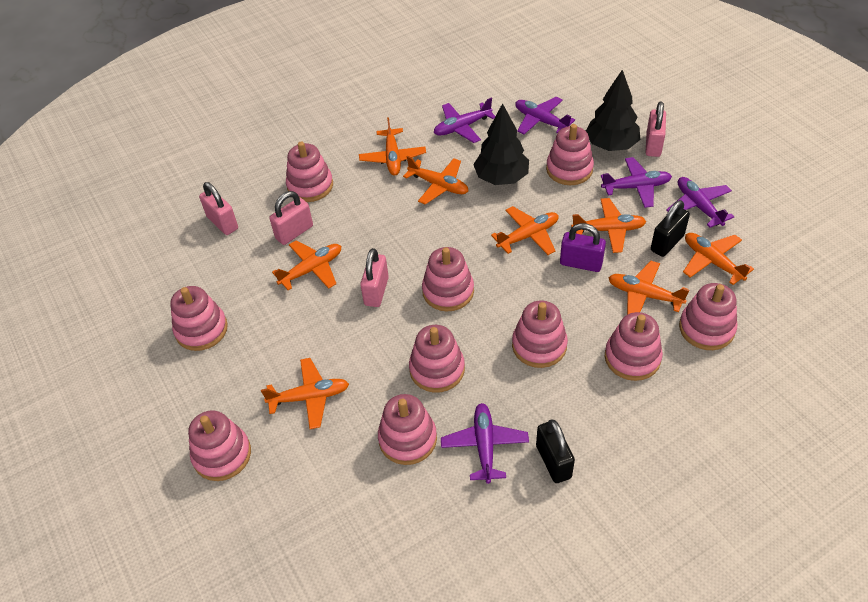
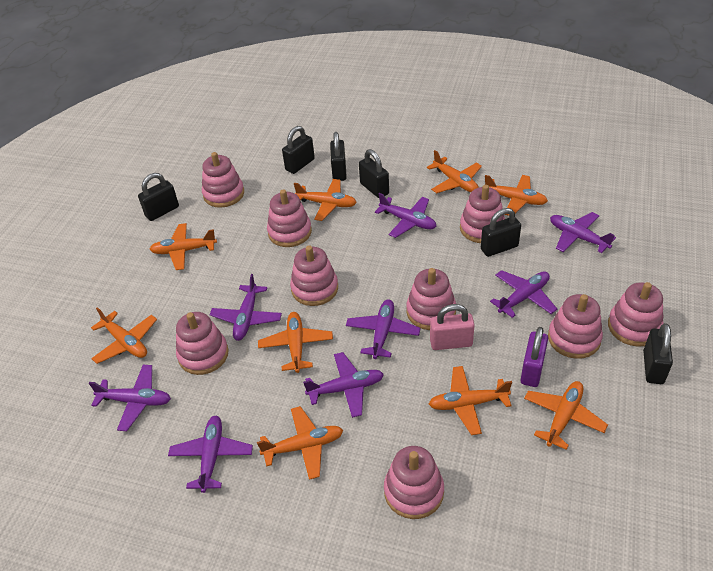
black padlock: [536,420,575,483] [651,200,690,257] = 2 -> [138,173,179,221] [282,126,315,174] [330,132,347,181] [359,149,389,198] [481,208,521,257] [643,323,673,384] = 6
black tree: [473,103,529,185] [586,70,640,151] = 2 -> none = 0
orange plane: [261,358,349,429] [272,240,341,290] [359,117,426,176] [403,156,468,205] [491,206,558,255] [571,198,646,253] [608,261,689,315] [683,233,754,285] = 8 -> [91,307,157,364] [150,223,217,270] [257,406,343,480] [258,312,333,373] [294,179,357,221] [427,150,482,193] [429,366,512,435] [485,175,548,216] [524,381,608,450] = 9
pink padlock: [199,182,238,235] [269,191,313,245] [360,248,389,307] [645,101,666,157] = 4 -> [430,304,475,350] = 1
pink stacking toy: [170,286,228,351] [188,410,251,481] [286,142,333,202] [378,394,437,465] [409,325,465,392] [422,247,474,311] [512,301,568,368] [546,124,594,185] [605,312,663,381] [679,283,737,350] = 10 -> [176,312,229,375] [202,152,244,208] [267,189,312,247] [290,245,338,306] [384,446,444,519] [406,268,456,330] [460,185,505,243] [548,294,603,359] [608,282,664,347] = 9
purple plane: [434,98,495,143] [441,403,529,484] [515,97,575,134] [601,157,672,208] [666,177,734,228] = 5 -> [89,365,171,431] [168,416,253,493] [210,274,282,341] [303,352,384,418] [346,299,421,359] [375,193,436,238] [490,270,557,318] [550,212,616,253] = 8

